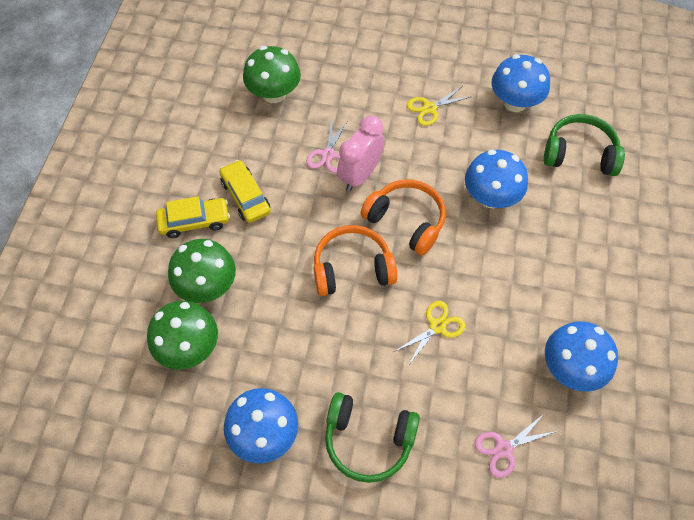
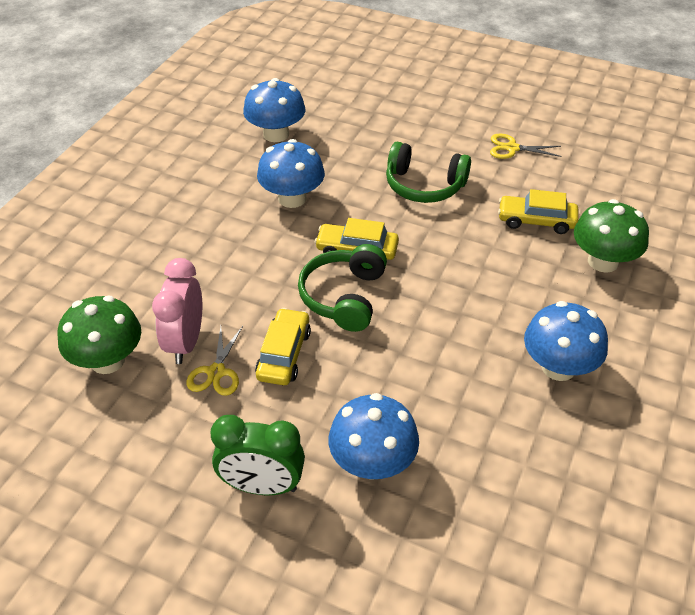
green clock: none = 0 -> [210,415,305,495] = 1
green mushroom: [147,301,218,369] [168,239,236,303] [243,46,301,103] = 3 -> [58,296,141,374] [574,199,649,273] = 2
orange headphones: [314,225,397,296] [361,180,446,255] = 2 -> none = 0
pink scissors: [306,118,348,173] [475,414,557,478] = 2 -> none = 0
yellow car: [156,196,230,238] [219,160,271,223] = 2 -> [255,308,311,385] [314,218,399,260] [498,189,579,234] = 3

